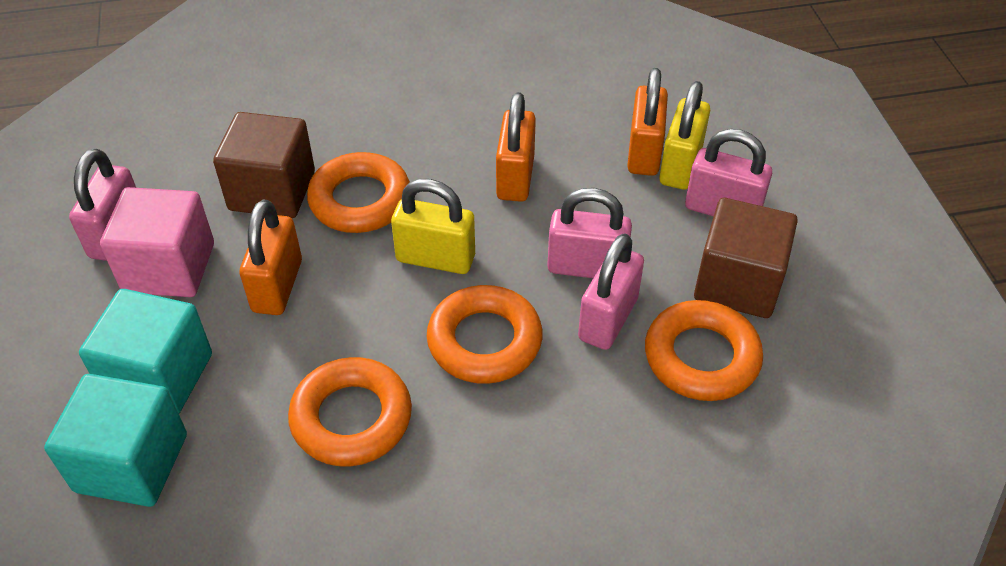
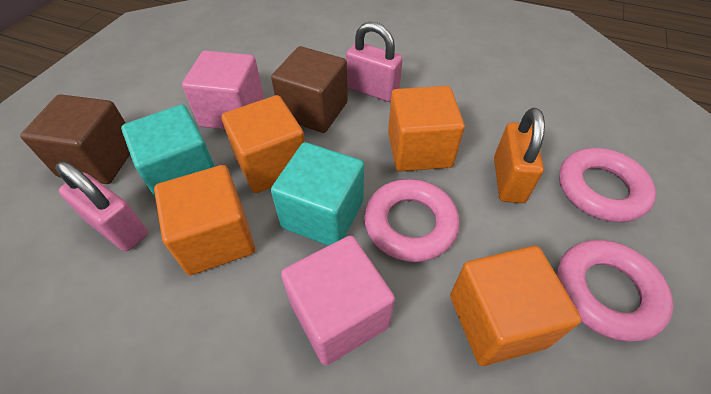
orange cube: none = 0 -> [154,165,255,275] [221,95,305,193] [388,86,465,171] [450,246,582,366] = 4
orange padlock: [240,199,302,315] [496,92,536,202] [627,68,668,176] = 3 -> [494,108,545,203] = 1
orange ring: [288,357,412,466] [307,152,410,233] [427,285,543,384] [645,300,763,401] = 4 -> none = 0
pink cube: [100,187,214,297] = 1 -> [182,50,264,129] [281,236,395,365] = 2
pink padlock: [69,148,136,261] [547,188,632,278] [578,233,644,350] [685,129,772,216] = 4 -> [55,162,148,251] [346,22,403,102] = 2
pink ring: none = 0 -> [364,179,460,262] [557,240,673,342] [559,148,656,222] = 3
yellow padlock: [391,179,475,274] [659,81,710,190] = 2 -> none = 0

